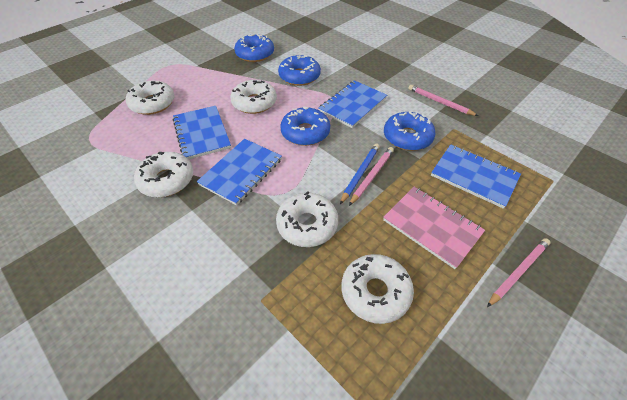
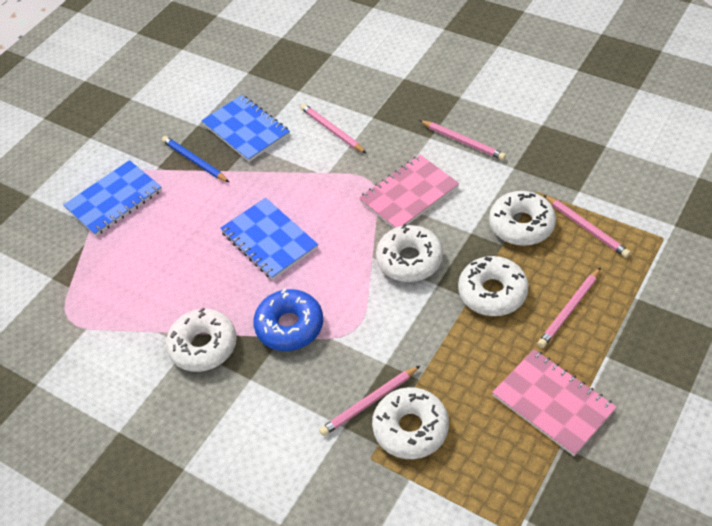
blue donut: [234,34,274,62] [278,55,321,86] [280,106,330,146] [384,112,436,151] = 4 -> [253,289,323,351] = 1
blue notebook: [172,106,231,159] [197,139,282,206] [318,80,387,128] [431,144,521,209] = 4 -> [63,160,162,236] [201,95,290,162] [220,198,318,280] = 3
pink notebook: [383,187,485,269] = 1 -> [359,155,459,228] [492,349,617,456] = 2
pink pencil: [349,147,394,206] [408,85,478,116] [487,238,551,307] = 3 -> [300,104,366,153] [319,366,420,436] [419,120,506,160] [537,267,601,348] [544,195,631,258] = 5

